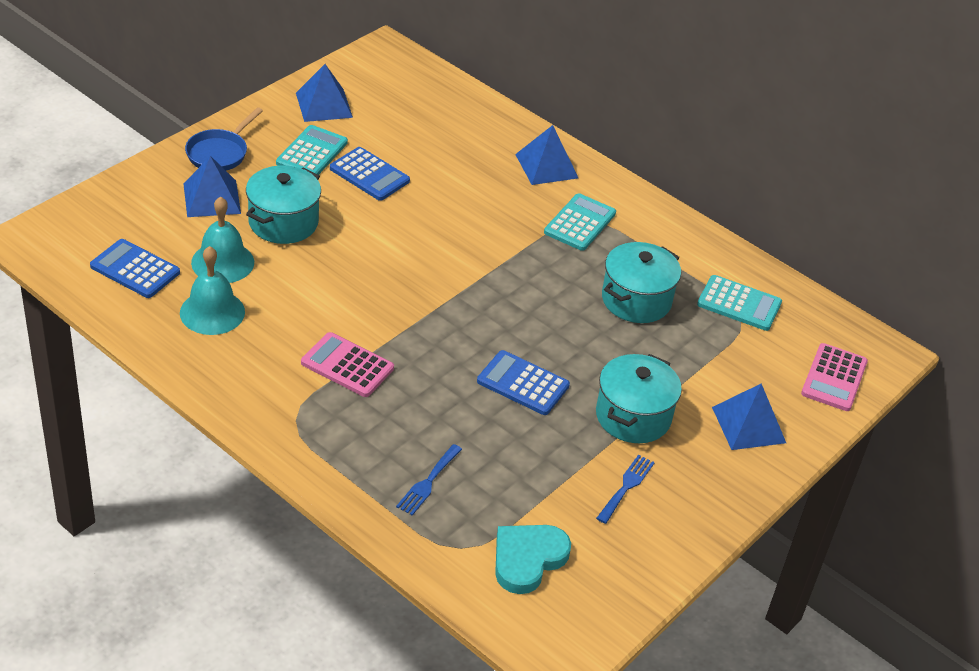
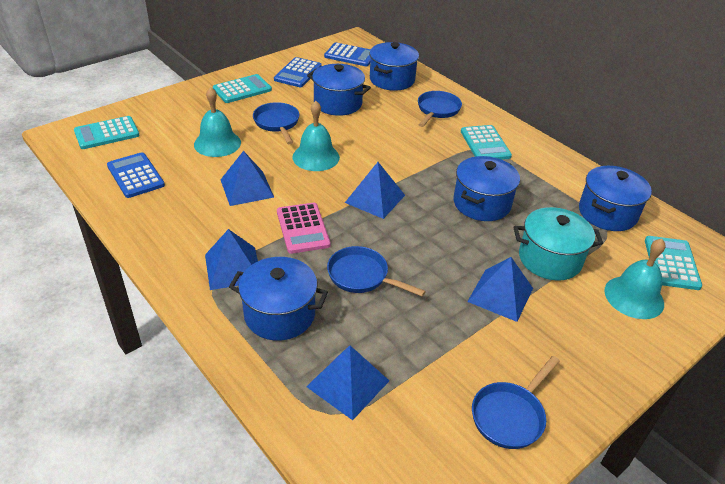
blue fork: [396,444,462,515] [596,454,655,524] = 2 -> none = 0
blue pan: [185,107,263,171] = 1 -> [253,102,299,144] [327,246,426,297] [418,91,462,127] [472,356,560,449] = 4
blue pot: none = 0 -> [229,257,328,341] [307,64,371,116] [370,42,419,91] [454,156,520,221] [579,166,652,231] = 5
blue pyramid: [184,156,241,217] [296,64,353,122] [515,125,578,185] [712,384,786,450] = 4 -> [205,229,258,290] [221,151,274,206] [306,346,389,420] [345,162,405,219] [467,257,533,322] = 5
pink calculator: [301,332,394,397] [801,343,868,411] = 2 -> [277,203,331,254] = 1
turquoise bell: [180,246,245,335] [191,196,254,283] = 2 -> [194,87,241,157] [293,101,340,171] [604,239,666,319] = 3
turquoise calculator: [276,125,348,175] [544,193,616,251] [697,275,782,331] = 3 -> [74,116,140,149] [213,74,272,103] [461,125,512,160] [645,236,702,290] = 4
turquoise heart: [495,525,571,594] = 1 -> none = 0
turquoise pot: [246,165,321,244] [596,354,682,443] [602,242,681,323] = 3 -> [514,207,603,281] = 1

